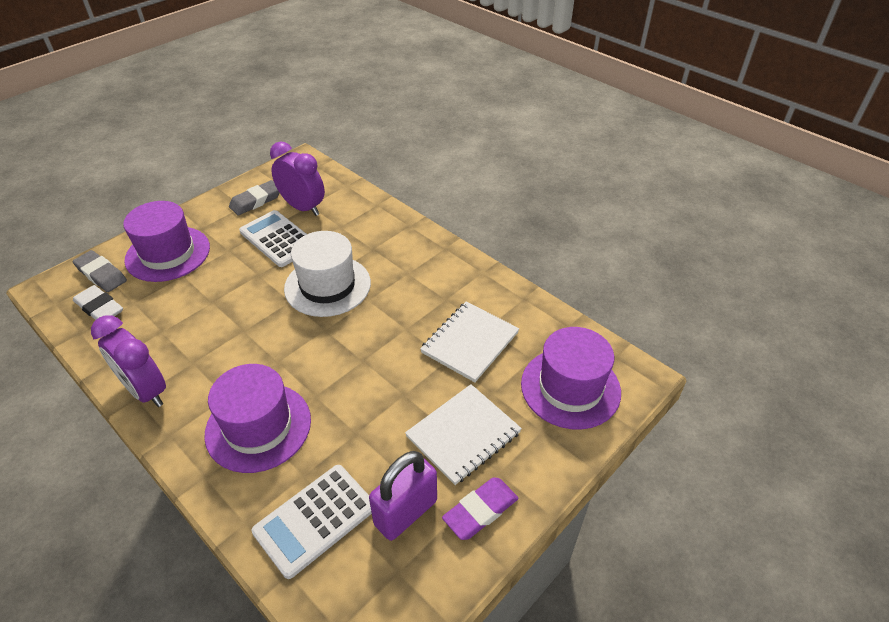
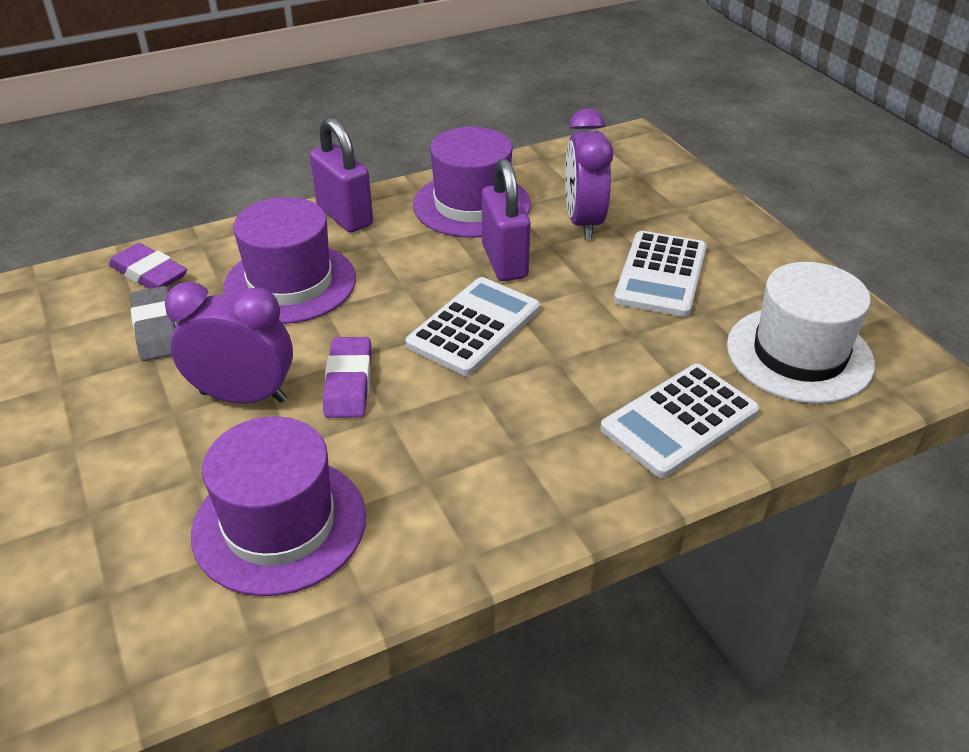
grey eraser: [73,250,127,292] [229,180,279,215] = 2 -> [131,286,177,361] = 1
purple eraser: [442,478,519,540] = 1 -> [109,243,187,289] [323,337,371,418] = 2
purple padlock: [369,451,437,541] = 1 -> [310,117,373,232] [482,159,531,281] = 2
white calculator: [239,210,307,267] [252,465,372,579] = 2 -> [406,277,540,376] [600,364,760,478] [614,231,707,317] = 3
white eraser: [73,285,123,320] = 1 -> none = 0
white notebook: [405,384,522,485] [420,302,519,382] = 2 -> none = 0

